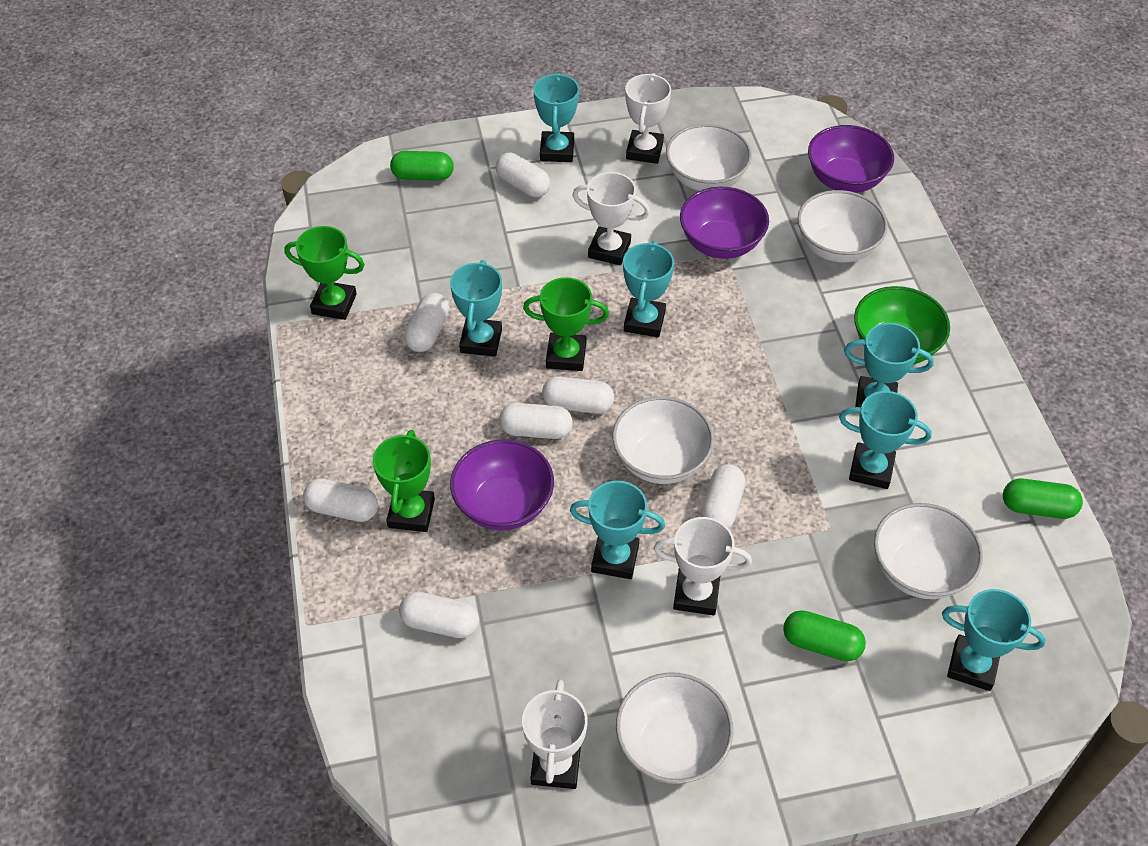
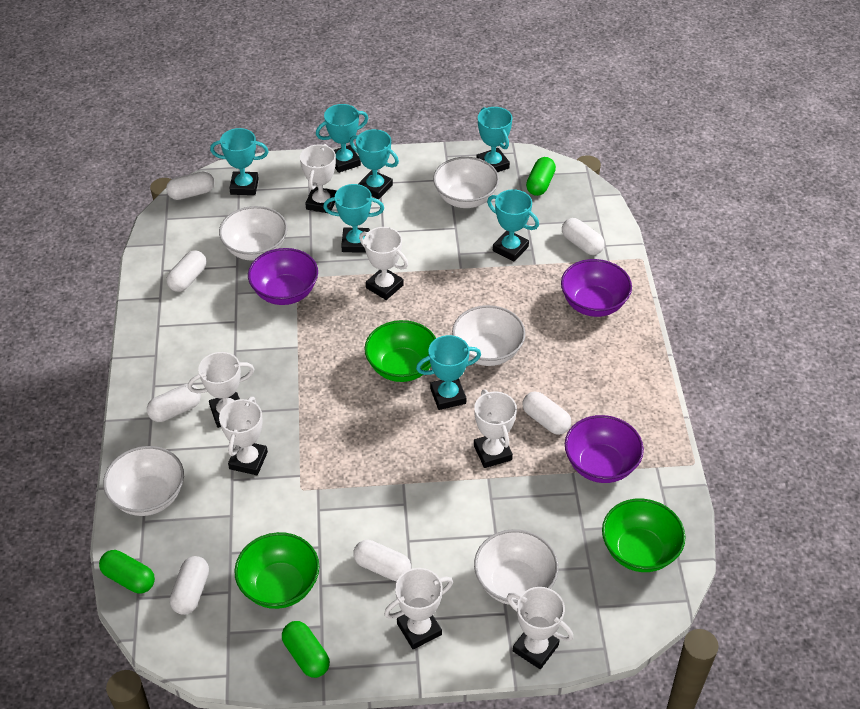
green bowl: [854,286,950,364] = 1 -> [234,532,319,609] [364,320,436,382] [602,499,685,572] = 3
green trophy: [284,226,365,320] [373,430,435,532] [523,277,609,371] = 3 -> none = 0
white trophy: [522,679,588,789] [572,172,650,265] [625,73,671,164] [653,517,752,616] = 4 -> [188,352,255,428] [219,397,268,475] [300,144,337,213] [359,227,408,300] [384,568,453,649] [474,390,517,468] [507,587,573,669] = 7

